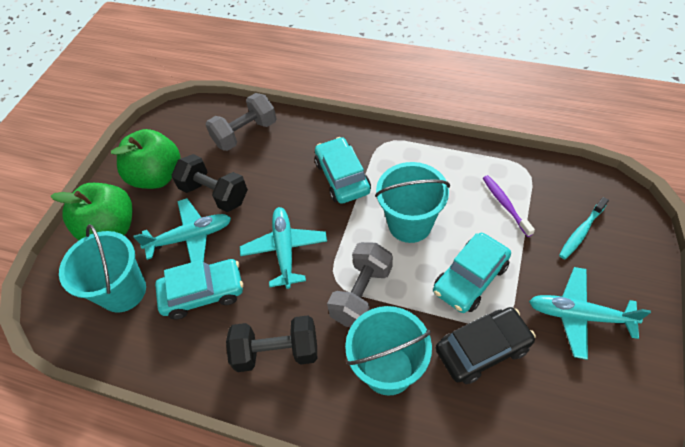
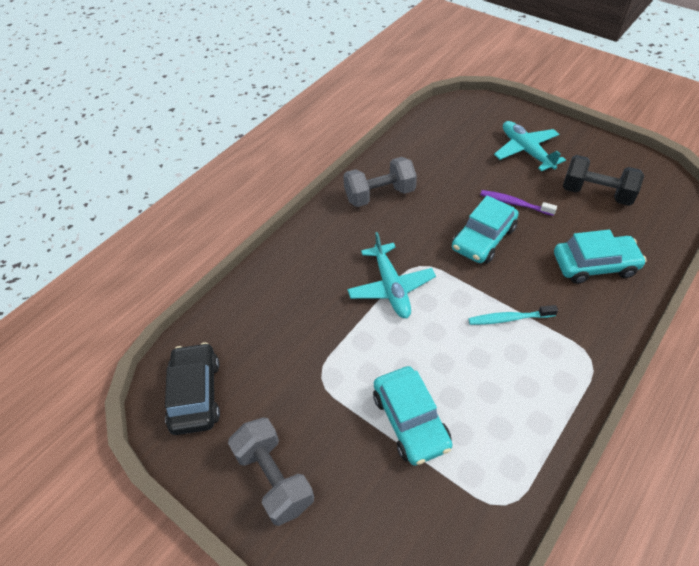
black dumbbell: [172,154,248,212] [226,315,317,372] = 2 -> [563,155,644,206] = 1
green apple: [51,183,132,241] [111,129,181,189] = 2 -> none = 0
turquoise bucket: [59,224,146,313] [345,306,432,396] [375,162,450,243] = 3 -> none = 0
turquoise plane: [133,198,231,262] [240,207,327,289] [529,267,651,360] = 3 -> [347,232,436,318] [494,121,566,171] = 2

